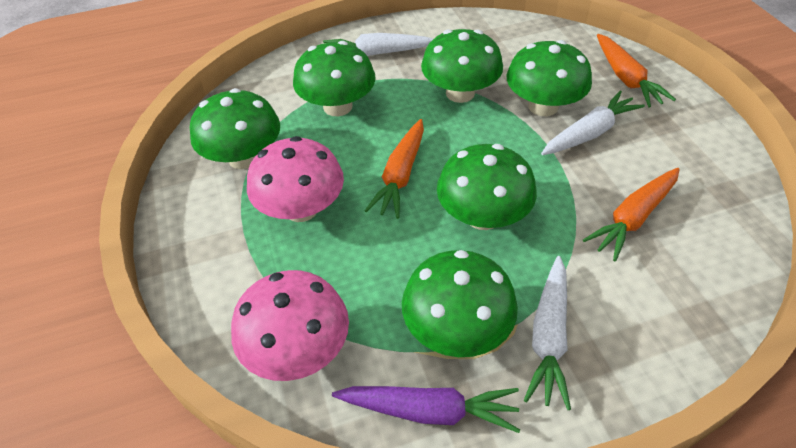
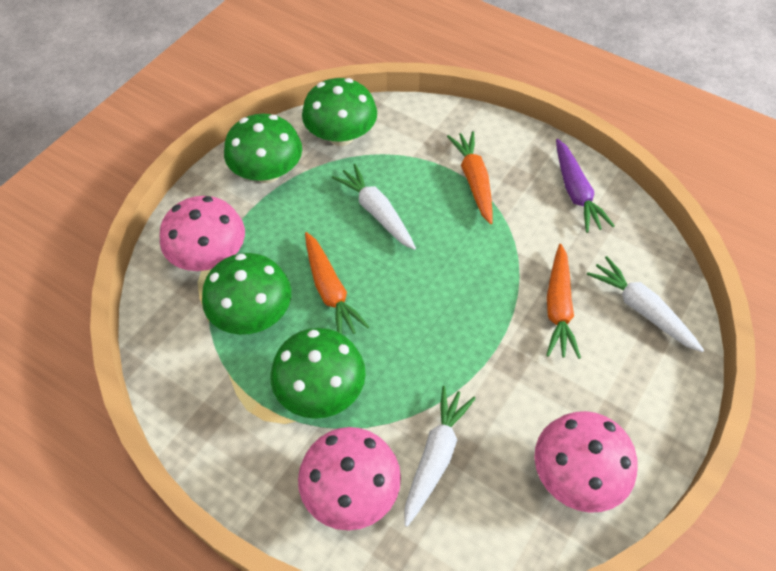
green mushroom: [190,88,280,169] [293,41,376,116] [402,250,518,357] [421,29,503,103] [437,144,537,230] [507,40,592,116] = 6 -> [202,253,291,335] [224,114,302,183] [270,328,366,419] [302,78,377,146] = 4
pink mushroom: [231,270,349,381] [247,136,344,222] = 2 -> [160,196,245,271] [298,427,401,531] [534,411,637,513] = 3

